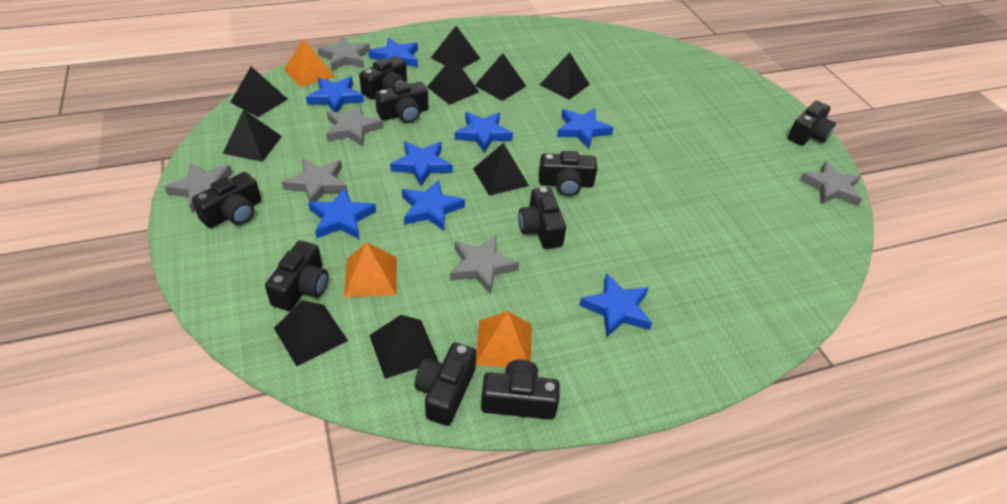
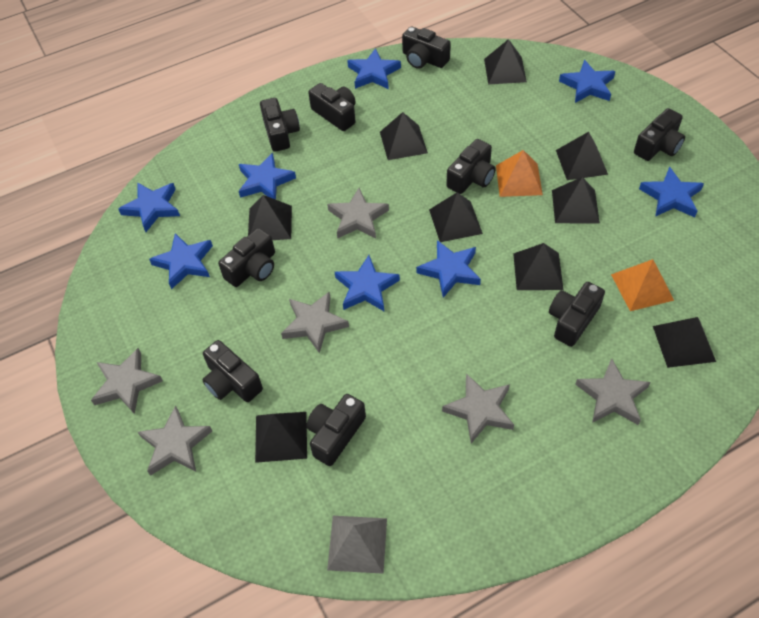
grey pyramid: none = 0 -> [327,516,387,574] = 1
orange pyramid: [284,39,334,87] [344,242,397,297] [476,311,532,367] = 3 -> [496,150,543,197] [611,259,674,311] = 2

